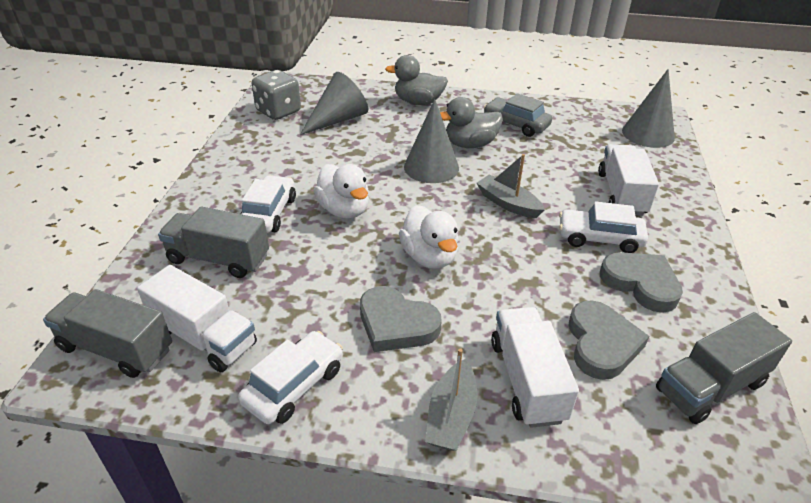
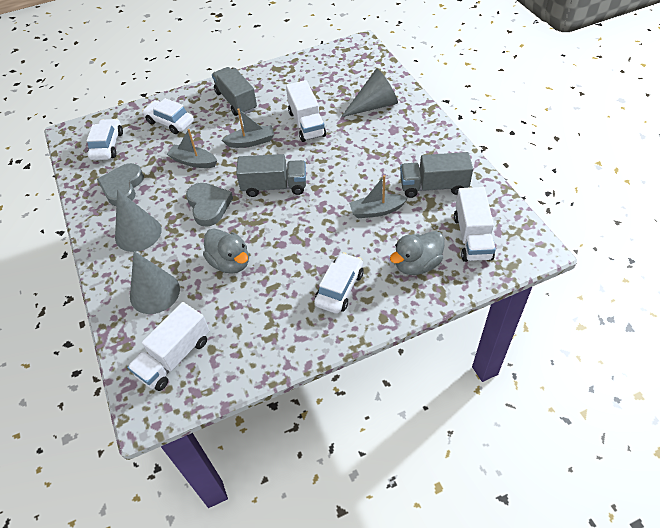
grey boat: [425,348,478,451] [477,154,545,218] = 2 -> [167,129,217,168] [222,108,274,148] [349,175,408,218] = 3
grey car: [484,93,552,137] = 1 -> none = 0
grey dice: [252,70,301,120] = 1 -> none = 0
grey heart: [360,286,442,352] [568,300,649,380] [600,252,683,313] = 3 -> [97,163,144,206] [186,183,233,227] = 2
white duck: [314,164,369,219] [399,205,459,269] = 2 -> none = 0

